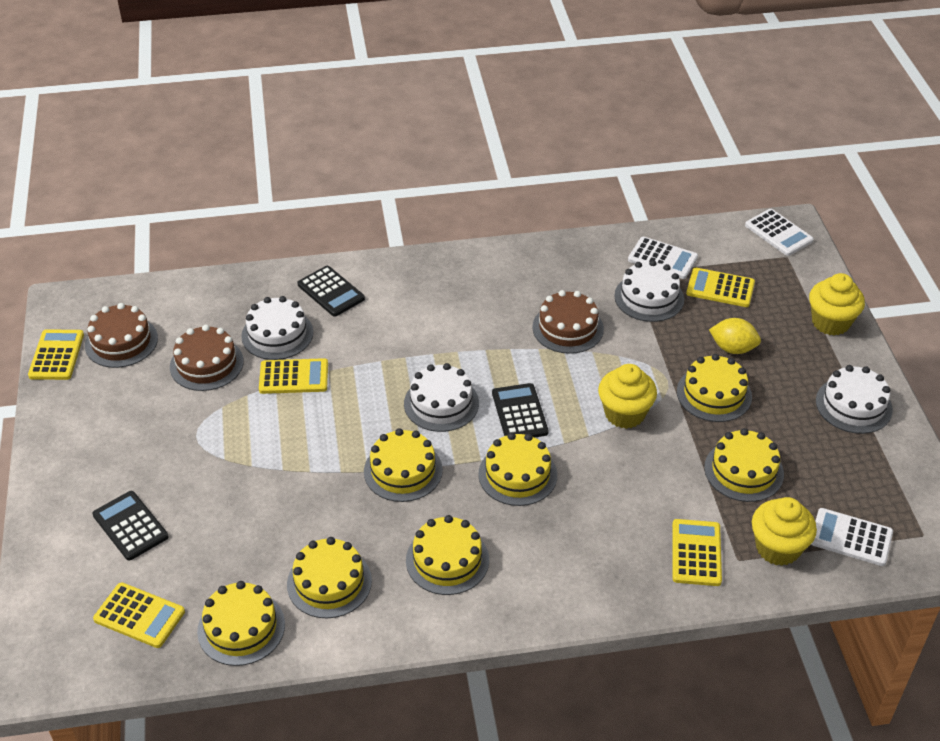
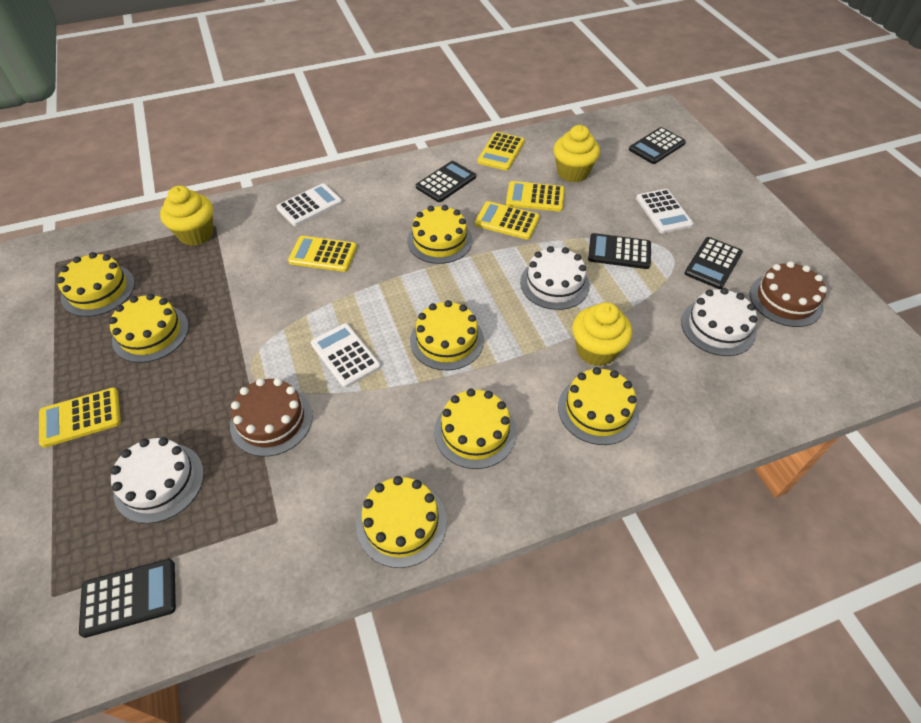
black calculator: [92,491,169,561] [297,266,365,317] [492,383,549,437] = 3 -> [79,559,176,638] [416,161,476,202] [588,233,651,269] [629,127,686,164] [685,237,743,289] = 5
brown cake: [85,303,158,368] [170,325,244,391] [532,290,604,354] = 3 -> [230,378,313,457] [750,261,827,327] = 2
white cake: [241,296,313,360] [404,363,479,432] [614,260,684,322] [816,365,893,434] = 4 -> [111,437,204,524] [520,246,590,310] [681,288,757,356] = 3
yellow lemon: [709,318,761,354] = 1 -> none = 0

